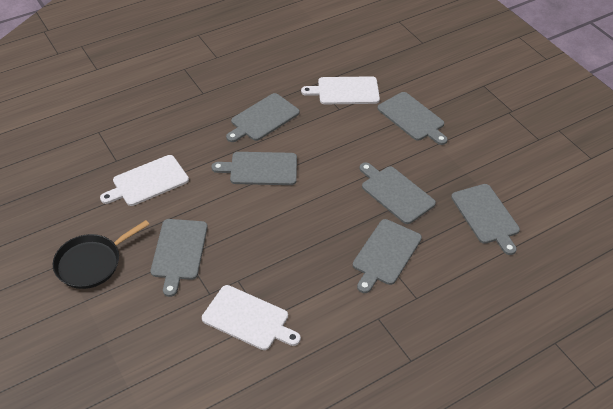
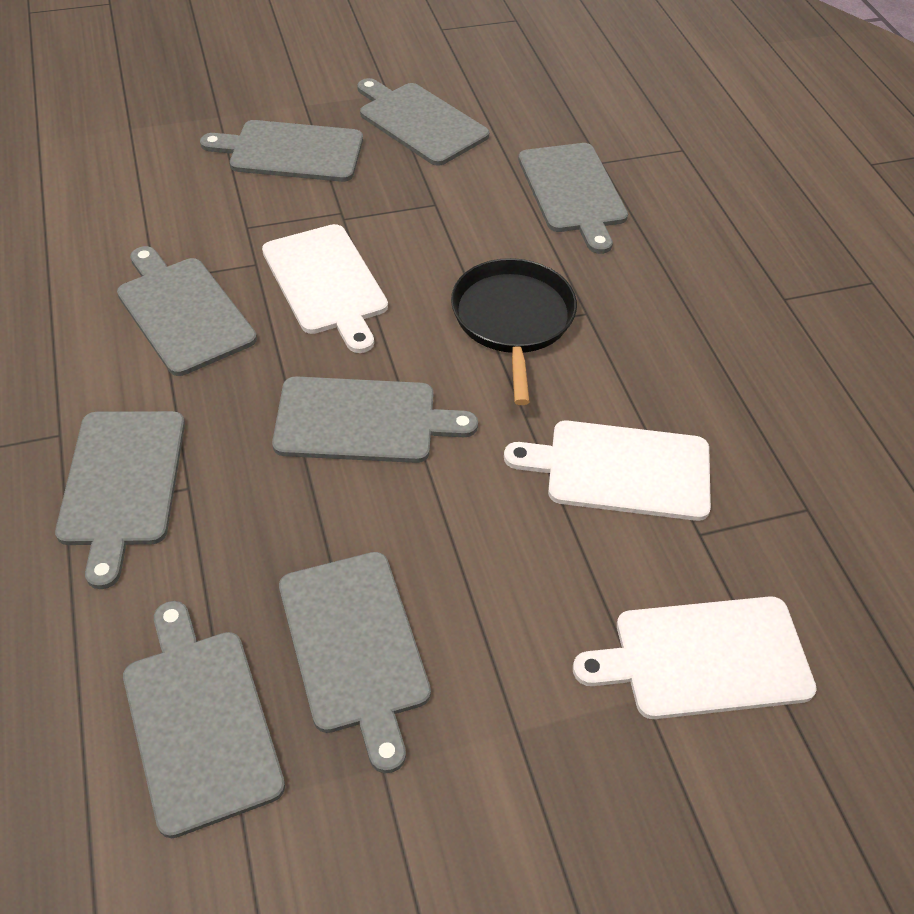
grey cutting board: [151,219,208,297] [211,152,297,185] [226,93,300,142] [353,219,422,293] [359,163,436,224] [377,92,448,145] [451,184,520,255] = 7 -> [55,411,185,589] [117,246,257,376] [123,601,285,838] [200,120,363,182] [272,376,478,463] [279,552,431,773] [357,78,489,166] [518,143,628,254] = 8

